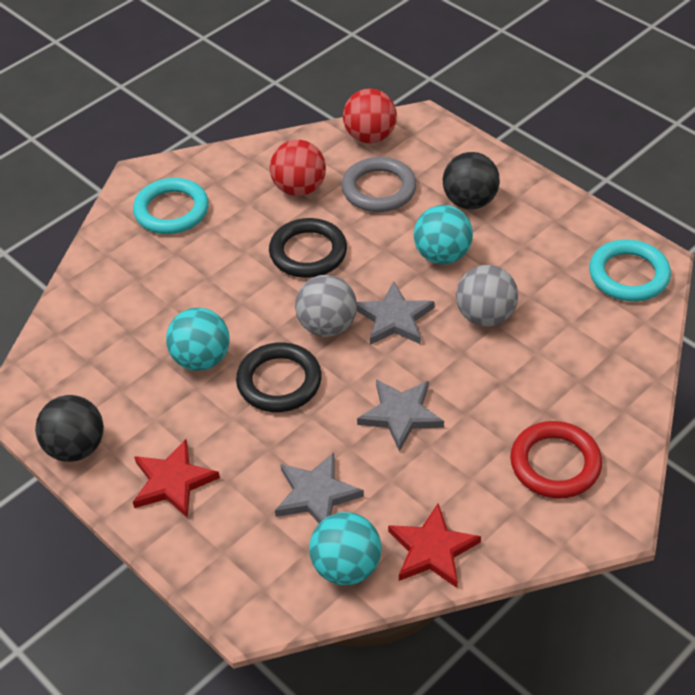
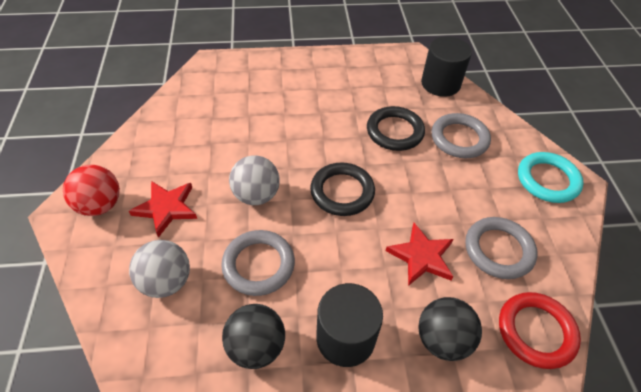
black cylinder: none = 0 -> [316,283,383,367] [421,37,472,97] = 2
grey ring: [342,157,417,212] = 1 -> [221,230,295,296] [432,113,491,158] [465,217,537,279] = 3
grey star: [275,452,364,523] [357,281,435,345] [357,379,444,452] = 3 -> none = 0
red ball: [270,140,326,196] [343,89,397,144] = 2 -> [63,165,120,216] = 1
turquoise ball: [166,308,230,371] [309,512,382,585] [413,205,473,264] = 3 -> none = 0
turquoise ring: [133,178,209,234] [589,239,671,302] = 2 -> [518,152,583,203] = 1

